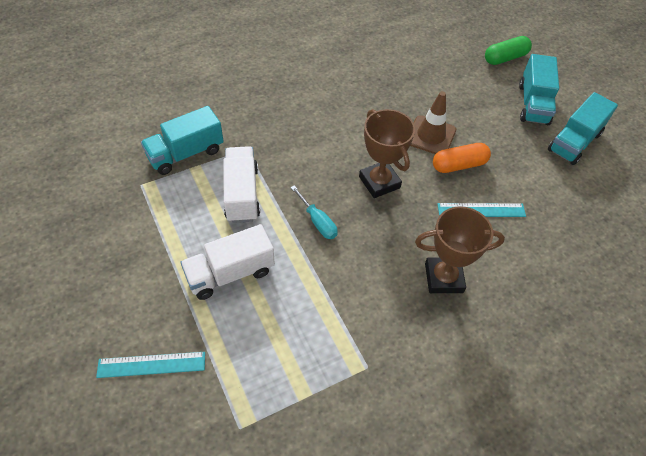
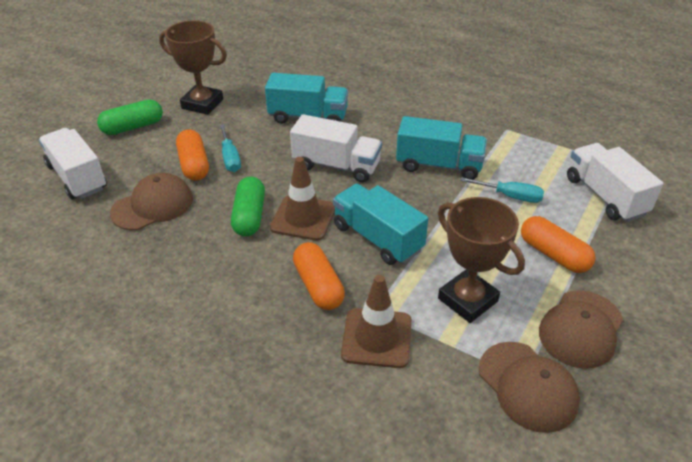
brown cap: none = 0 -> [110,173,193,230] [479,342,580,433] [539,290,624,369] = 3
brown traffic cone: [410,91,456,154] = 1 -> [270,157,335,241] [341,275,412,368] = 2
green capsule: [485,36,532,65] = 1 -> [97,99,163,135] [231,176,265,236] = 2
orange capsule: [433,143,491,173] = 1 -> [176,129,209,181] [293,242,345,310] [521,216,596,273] = 3
turquoise ruler: [96,352,205,378] [437,203,526,217] = 2 -> none = 0
turquoise screwdriver: [291,185,338,239] = 1 -> [219,124,241,172] [460,177,544,203] = 2
white truck: [180,224,275,300] [223,146,260,223] = 2 -> [39,128,107,200] [290,114,382,182] [567,143,663,222] = 3

